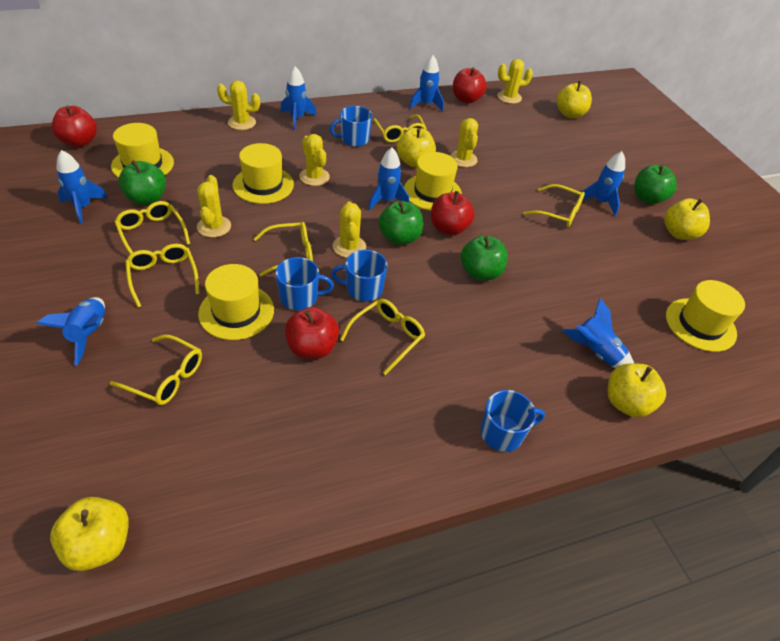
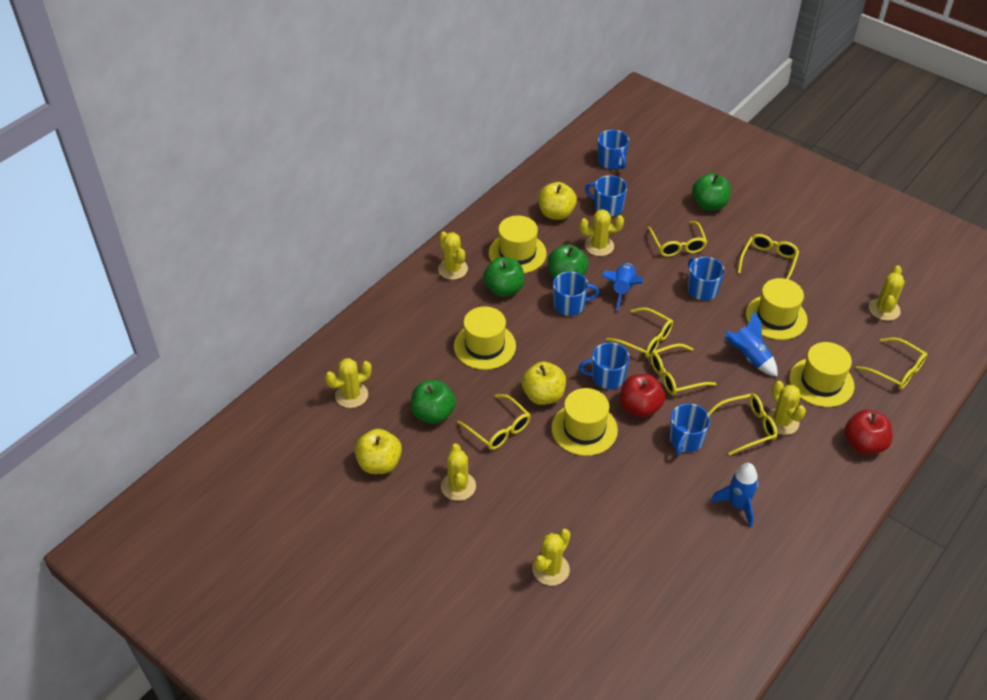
blue mug: [275,257,334,310] [330,106,372,147] [331,250,387,302] [481,390,545,452] = 4 -> [553,272,599,316] [579,342,630,389] [585,175,627,216] [598,130,629,169] [669,403,710,455] [688,257,725,301] = 6
blue rocket: [36,297,105,365] [56,150,108,224] [281,67,317,130] [368,148,409,210] [409,55,444,112] [562,298,634,368] [583,151,625,216] = 7 -> [601,263,643,311] [711,463,758,527] [724,311,777,376] = 3
red apple: [51,105,97,147] [285,307,339,359] [431,191,475,236] [453,67,487,103] = 4 -> [620,374,665,418] [844,410,893,455] = 2
yellow apple: [50,497,129,571] [397,128,436,167] [557,81,592,118] [607,363,666,417] [664,198,710,240] = 5 -> [354,429,402,474] [521,362,566,405] [538,182,577,220] = 3
yellow cactus: [197,175,231,238] [217,81,260,130] [300,134,330,186] [333,202,366,258] [450,118,478,167] [497,59,533,104] = 6 -> [325,358,372,408] [438,232,468,280] [441,443,476,501] [532,529,570,586] [580,209,624,256] [767,381,806,435] [869,265,905,321] = 7

